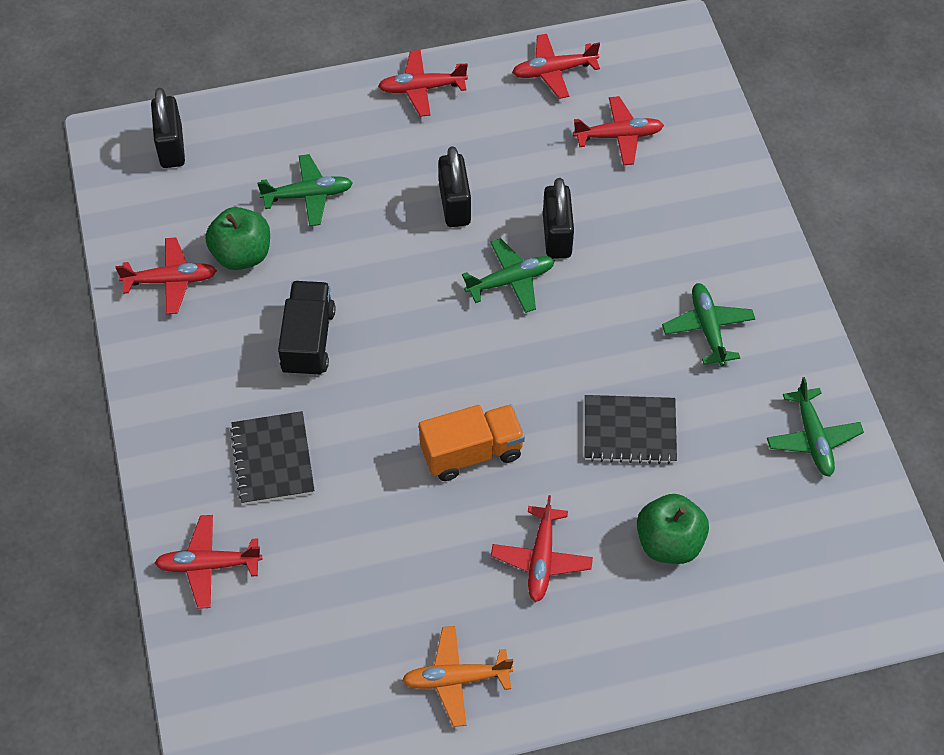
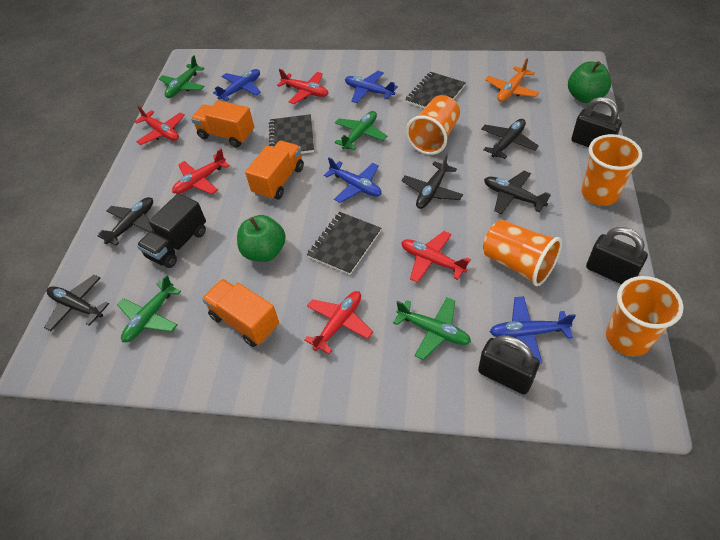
black notebook: [230,411,315,505] [585,395,677,464] = 2 -> [269,114,314,154] [307,212,381,275] [405,72,466,108] = 3
black plane: none = 0 -> [44,275,109,331] [98,197,154,246] [401,153,463,209] [481,119,539,159] [484,171,551,214] = 5
blue plane: none = 0 -> [213,69,261,101] [324,157,382,203] [345,71,398,103] [490,296,576,364] = 4
orange cup: none = 0 -> [406,95,460,155] [483,220,562,286] [581,134,642,206] [606,276,684,357] = 4
orange truck: [419,405,525,481] = 1 -> [191,100,254,147] [202,279,279,347] [245,141,304,200] = 3
red plane: [115,237,217,314] [155,515,262,609] [378,50,468,117] [491,495,593,602] [512,34,600,99] [573,96,664,165] = 6 -> [134,105,185,145] [172,149,230,194] [277,69,328,104] [304,291,373,354] [401,231,471,283] = 5

